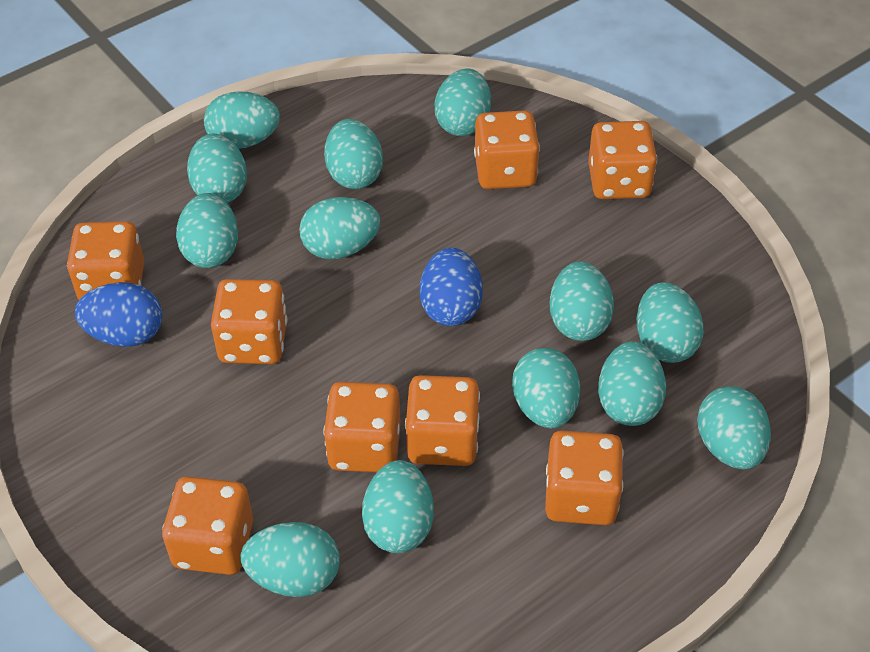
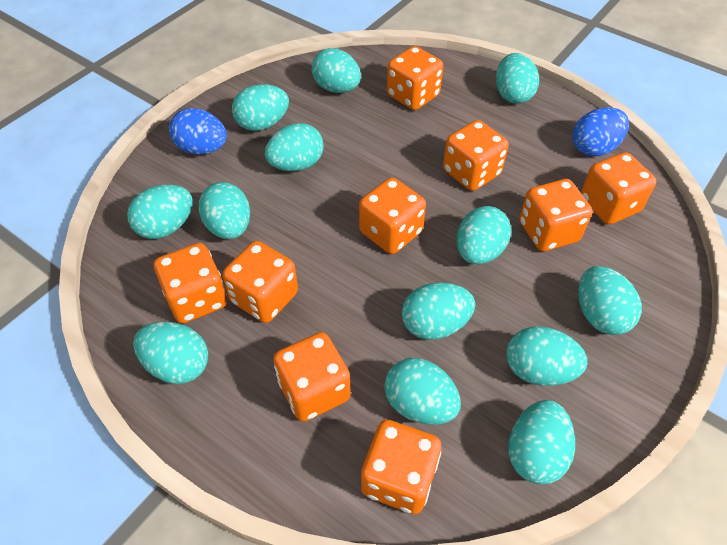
orange dice: [67,221,145,300] [162,476,253,575] [211,279,287,364] [323,382,401,472] [405,375,480,466] [474,110,540,189] [545,430,623,525] [588,121,657,199] = 8 -> [154,243,227,323] [222,241,298,323] [273,332,351,422] [359,177,426,254] [361,420,441,514] [387,46,443,110] [443,120,509,191] [519,179,592,252] [581,152,656,225] = 9

